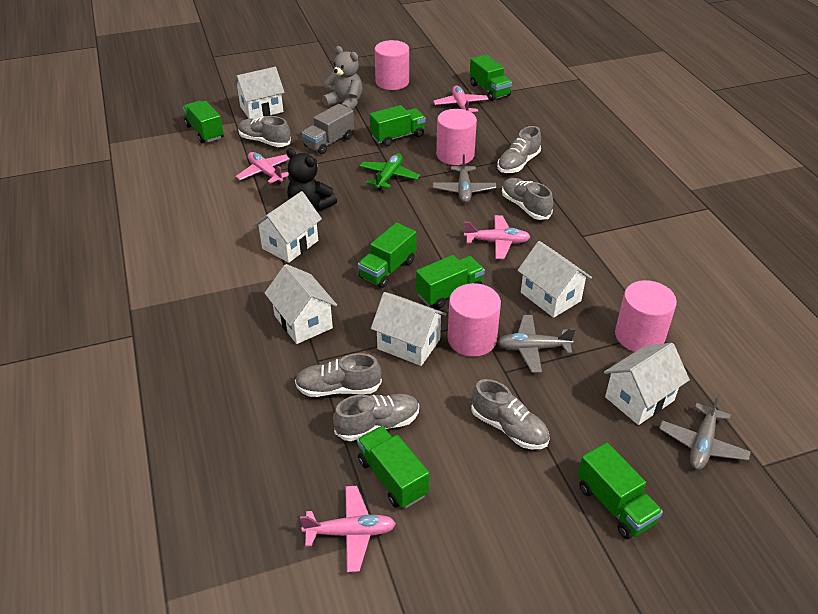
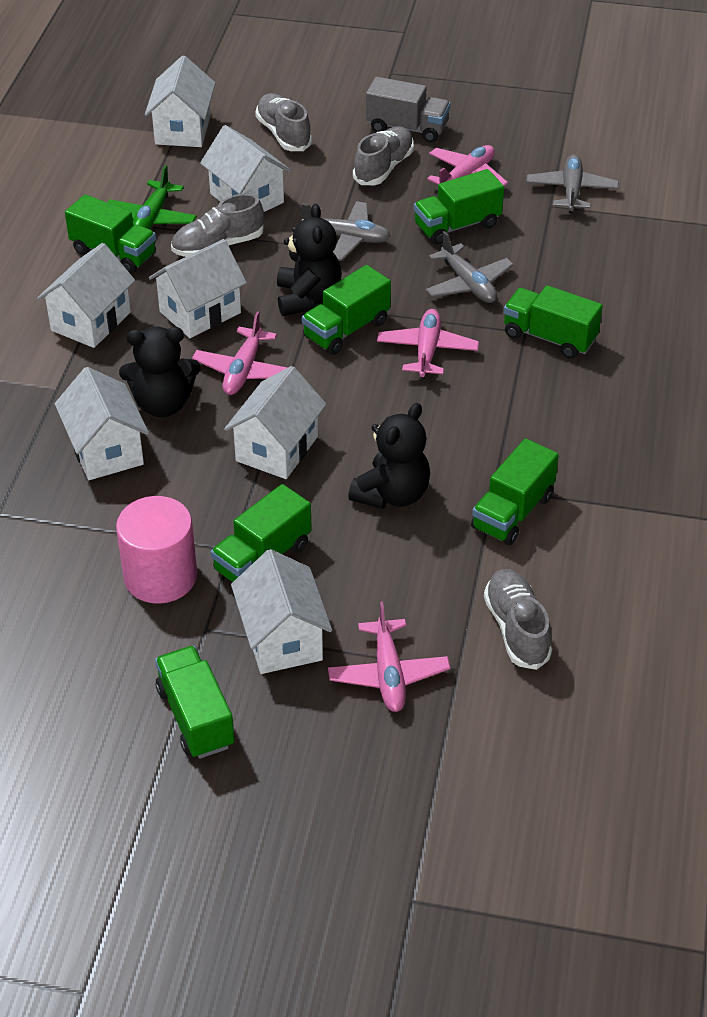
black teddy bear: [286,148,337,212] = 1 -> [119,327,201,417] [277,204,342,316] [348,403,430,509] = 3
grey shoe: [238,116,291,147] [295,353,382,397] [333,394,419,441] [471,379,550,449] [497,126,541,173] [502,178,553,220] = 6 -> [171,194,264,257] [255,93,312,151] [353,126,414,185] [484,569,552,670] = 4
grey teddy bear: [322,46,363,110] = 1 -> none = 0
pink cylinder: [375,40,409,90] [436,109,477,165] [447,283,501,357] [615,280,677,352] = 4 -> [116,496,197,604] = 1
white house: [234,67,285,119] [253,191,322,263] [265,264,337,344] [371,292,446,366] [517,241,592,318] [604,343,690,425] = 6 -> [37,243,135,348] [55,367,149,480] [145,55,215,147] [149,239,247,338] [200,125,291,212] [224,366,326,479] [231,549,332,674] = 7

